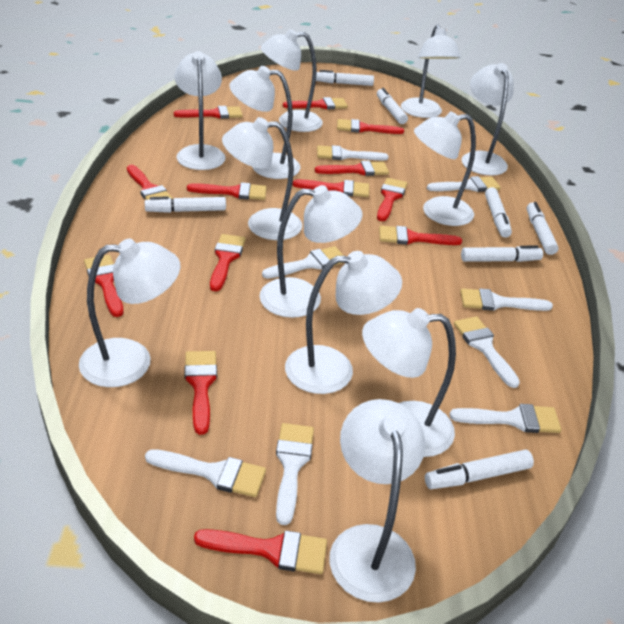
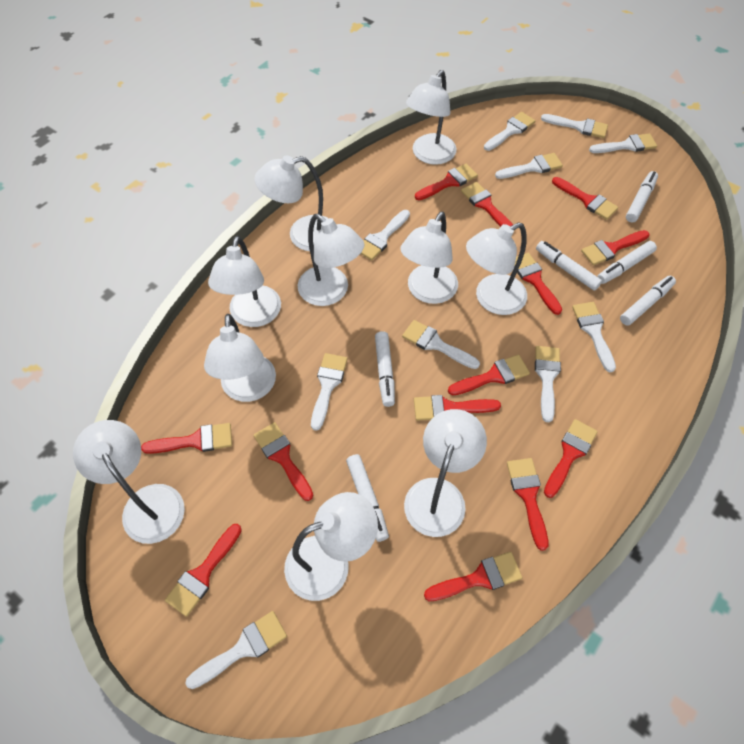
white brush: [145,449,266,497] [262,246,344,279] [276,423,314,525] [317,145,388,160] [427,176,501,192] [449,404,562,433] [454,316,520,388] [460,288,553,311] = 8 -> [185,611,287,689] [311,353,348,431] [360,210,410,260] [402,320,480,369] [484,112,535,151] [495,153,563,179] [535,346,561,422] [541,114,608,138] [572,302,616,372] [589,133,657,153] = 10
white lamp: [79,239,180,387] [174,51,225,170] [222,117,302,240] [229,66,300,179] [259,185,362,318] [261,29,323,132] [285,251,402,394] [329,399,425,603] [362,308,456,457] [401,25,460,118] [414,111,476,226] [462,63,514,176] = 12 -> [73,420,185,544] [204,314,276,402] [208,236,281,327] [254,156,328,251] [284,492,378,601] [298,214,364,306] [400,211,458,304] [404,409,487,537] [406,70,457,165] [466,222,527,315] = 10
white marker: [145,197,226,213] [316,70,374,86] [377,88,408,124] [425,449,534,489] [461,246,543,262] [485,187,512,238] [527,202,559,255] = 7 -> [346,454,389,542] [375,331,395,407] [536,241,602,291] [597,241,657,284] [620,276,676,326] [626,171,658,222] = 6

